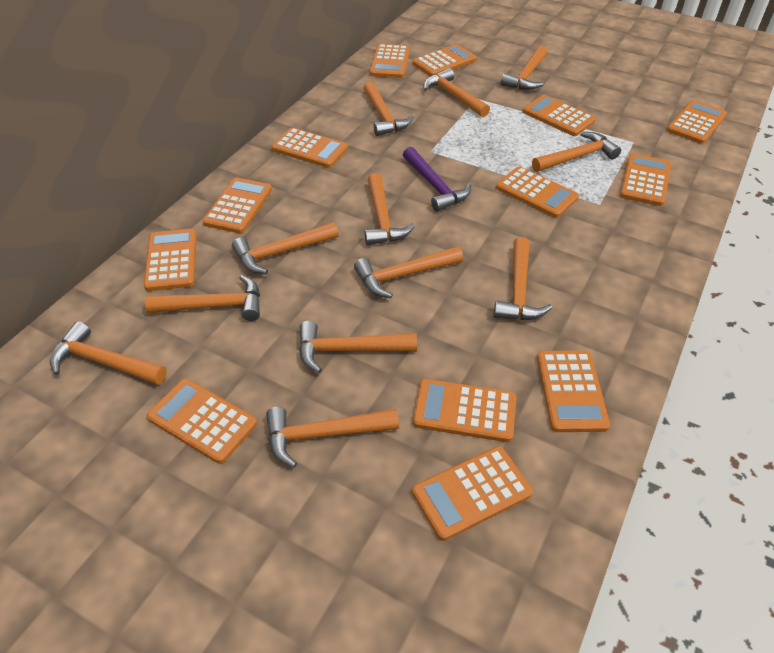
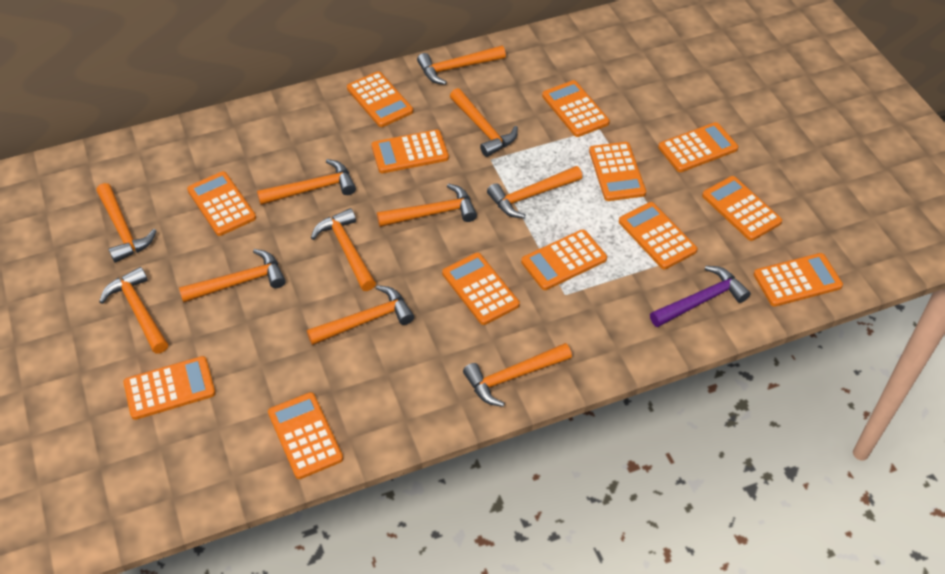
orange hammer: [50,321,167,385] [145,275,260,321] [232,222,339,274] [266,407,399,468] [299,321,417,373] [354,246,463,298] [363,82,414,136] [365,173,415,245] [424,68,490,117] [493,237,553,320] [501,46,547,90] [532,132,621,172] = 12 -> [97,183,156,263] [99,267,168,354] [179,249,286,303] [257,159,356,205] [307,285,414,345] [311,208,376,291] [377,183,477,227] [417,45,506,85] [450,88,518,157] [463,343,572,407] [487,166,582,218] = 11

